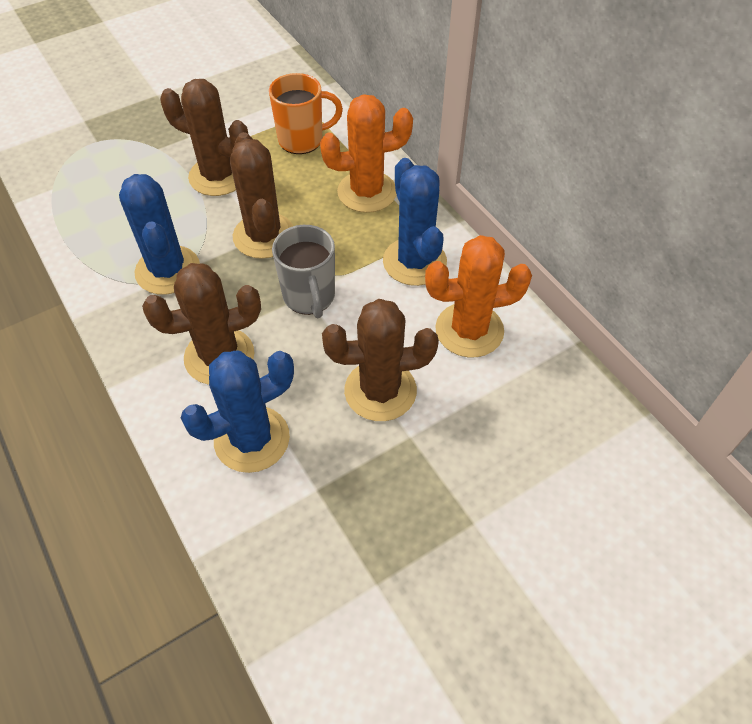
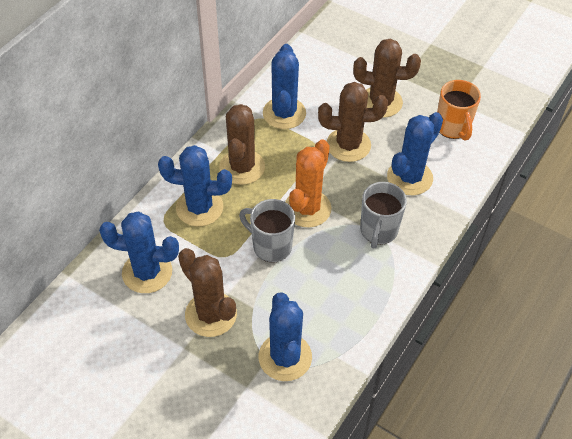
blue cactus: [119,174,200,295] [181,351,294,473] [383,158,447,286] = 3 -> [99,212,179,293] [158,145,232,226] [259,292,312,381] [263,44,306,129] [387,112,443,195] = 5
grey mug: [272,225,335,318] = 1 -> [239,199,295,263] [360,182,407,249] = 2
orange cactus: [320,94,413,213] [425,235,532,358] = 2 -> [285,139,331,228] = 1

